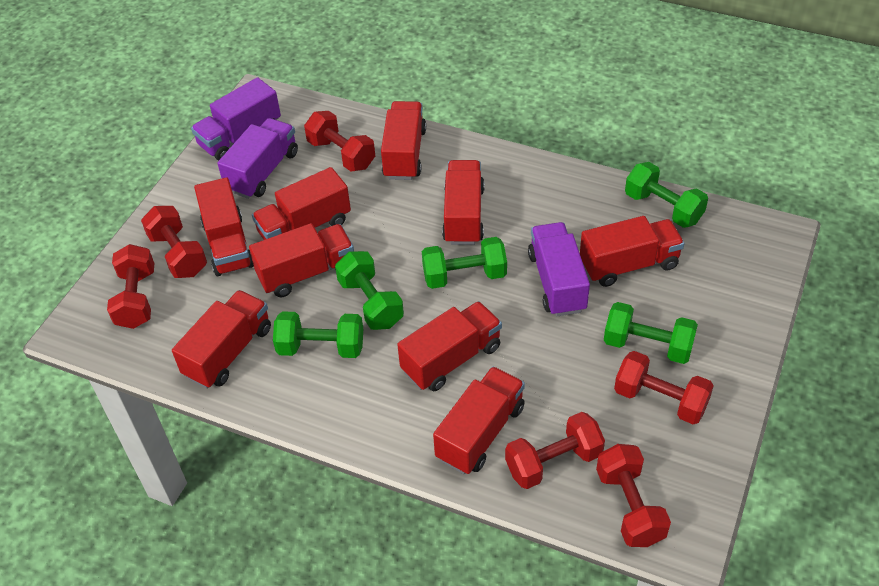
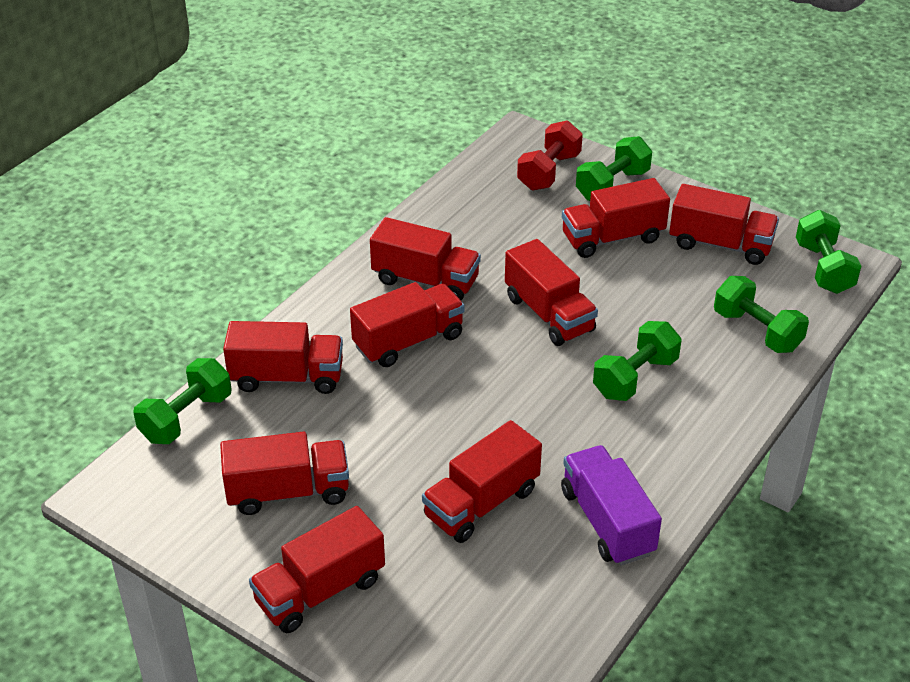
purple truck: [191,77,281,161] [217,118,298,199] [528,222,590,316] = 3 -> [561,445,662,565] = 1
red dumbbell: [107,244,154,329] [141,206,207,278] [304,111,375,172] [505,412,605,489] [596,444,671,547] [614,351,714,424] = 6 -> [517,120,583,191] = 1

